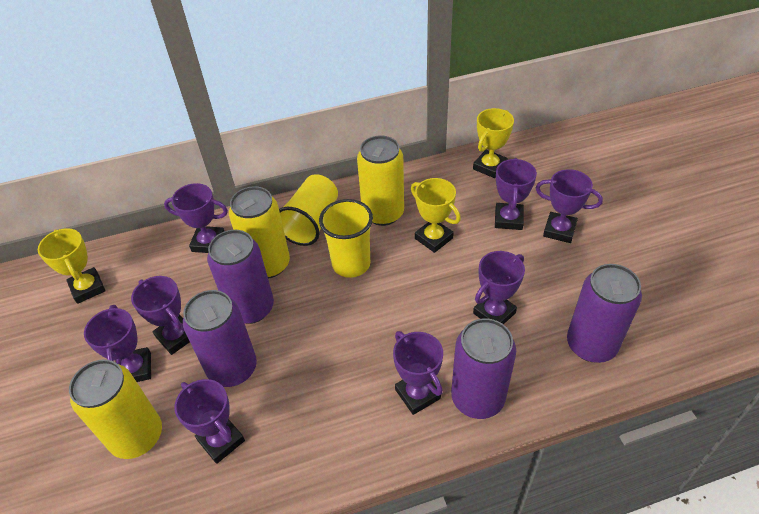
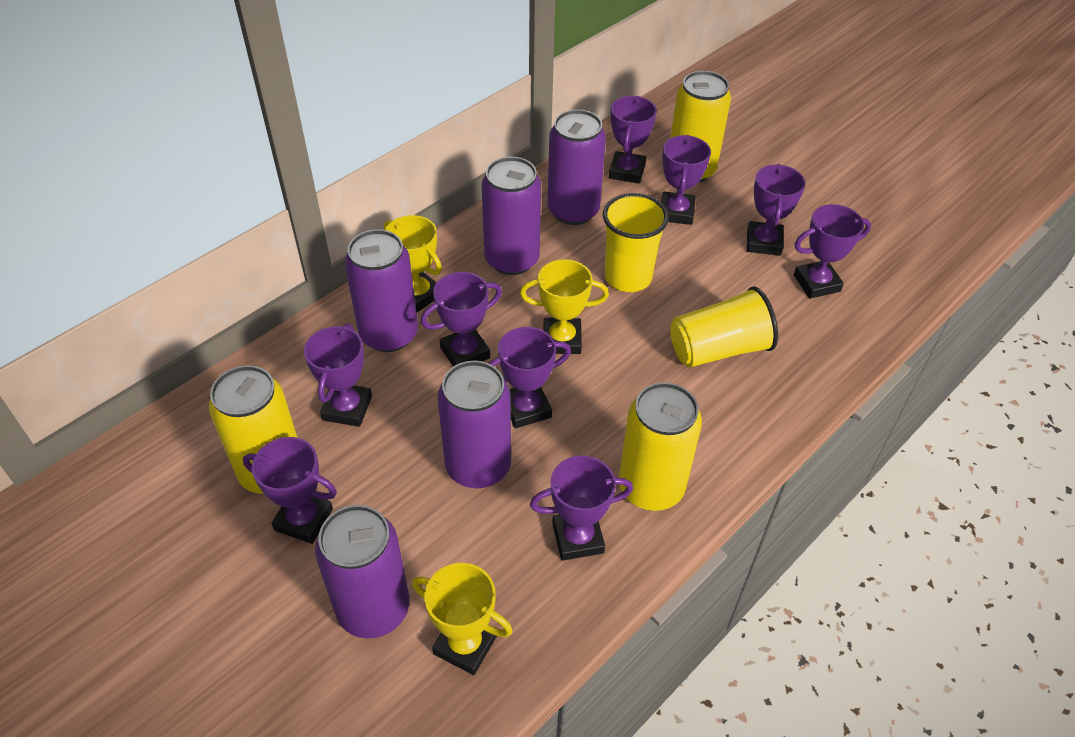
purple can: [183,290,257,387] [207,230,274,324] [451,318,516,419] [567,264,642,363] = 4 -> [315,505,410,639] [345,229,418,352] [437,361,511,488] [482,157,541,275] [547,109,606,225] = 5
purple trophy: [84,305,151,382] [131,276,190,355] [164,183,228,253] [174,379,245,464] [393,331,443,415] [473,251,525,324] [495,158,537,230] [536,169,603,243] = 8 -> [243,437,337,544] [304,323,372,427] [421,272,502,367] [489,327,571,428] [530,456,633,561] [609,96,657,184] [661,135,711,225] [747,164,805,256] [794,204,871,299] = 9

